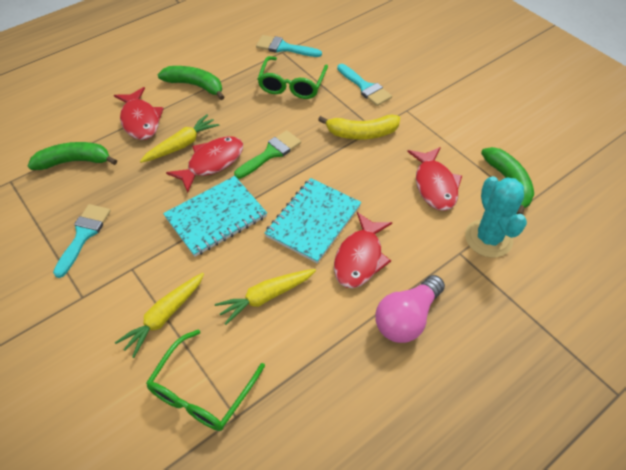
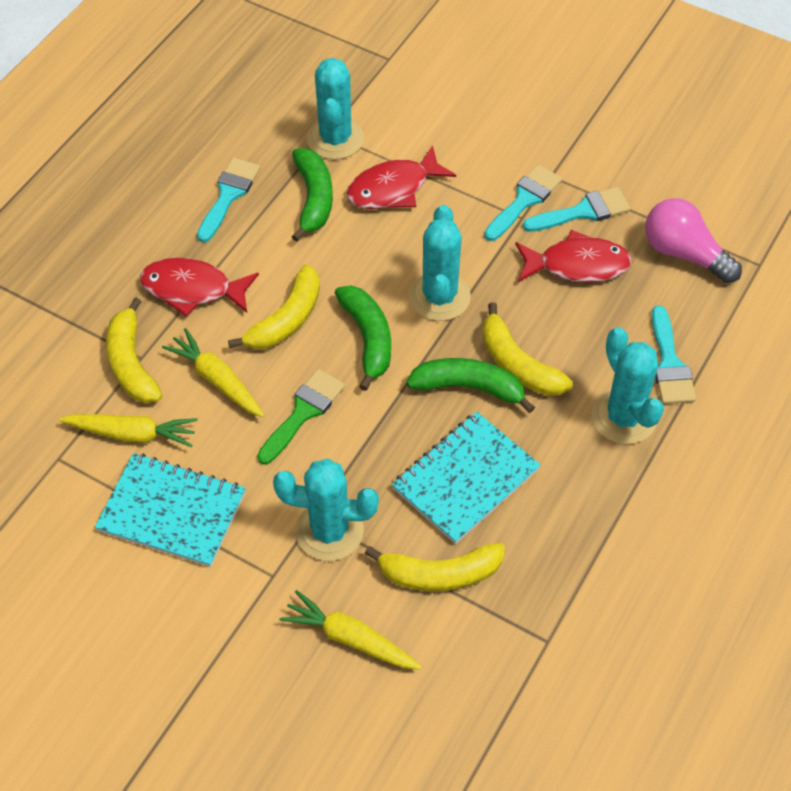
green glasses: [146,329,265,431] [258,56,328,99] = 2 -> none = 0
red fish: [114,87,164,140] [166,136,243,193] [334,212,392,288] [407,147,462,211] = 4 -> [140,258,259,316] [346,145,456,209] [515,230,632,283] = 3
turquoise brush: [53,204,111,278] [256,35,322,57] [337,64,392,106] = 3 -> [197,158,260,242] [484,164,562,241] [523,187,630,232] [652,306,696,404] = 4
turquoise cactus: [465,176,527,258] = 1 -> [273,458,379,561] [307,58,364,160] [409,205,471,321] [591,327,664,444] = 4
yellow banana: [318,114,400,140] = 1 -> [106,297,162,403] [228,264,320,349] [365,543,505,591] [482,302,573,396] = 4

